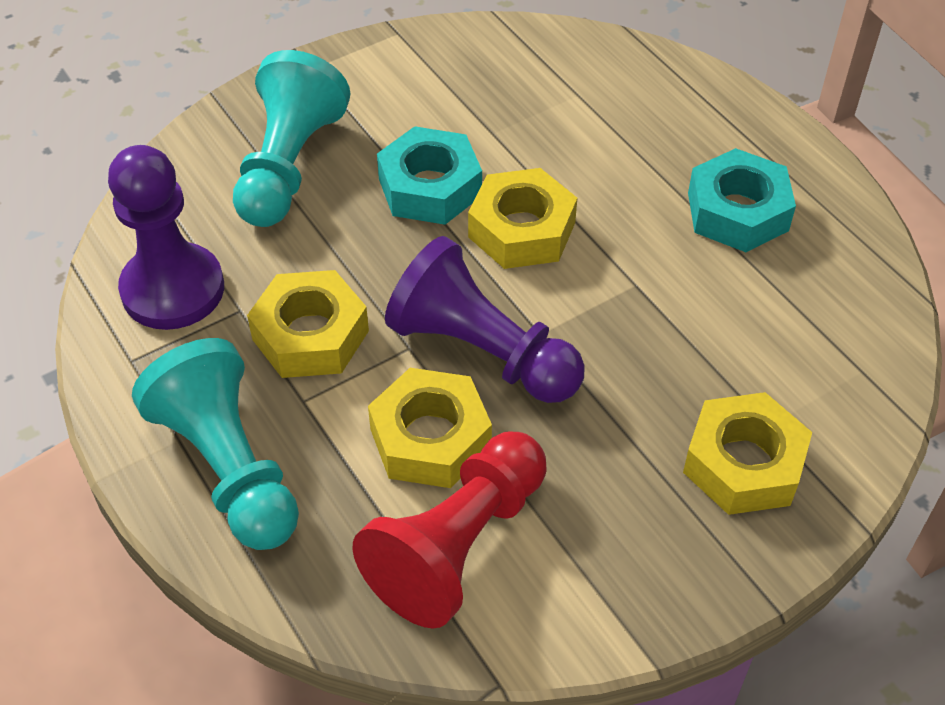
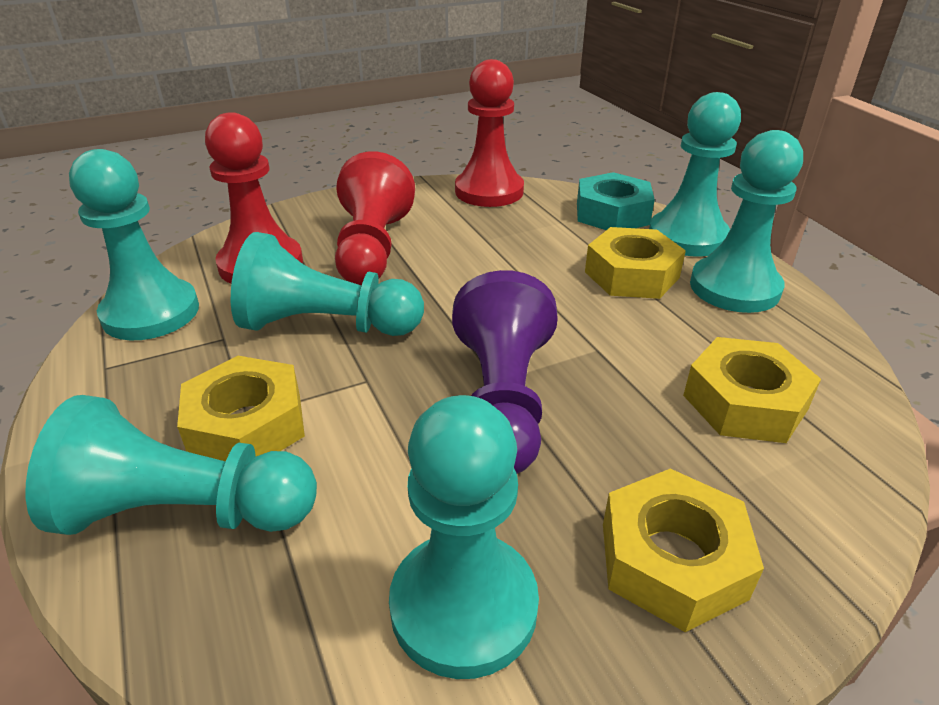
purple pawn: [108,145,224,330] [385,236,585,403] = 2 -> [452,270,558,474] = 1
red pawn: [353,432,547,628] = 1 -> [205,112,303,284] [335,151,415,285] [455,59,524,207] = 3
turquoise nut: [377,126,482,225] [688,148,796,252] = 2 -> [577,172,655,230] = 1
turquoise pawn: [132,338,299,550] [233,50,351,227] = 2 -> [25,395,317,535] [69,149,199,340] [231,232,424,336] [389,395,539,679] [649,92,741,257] [690,130,803,313] = 6

